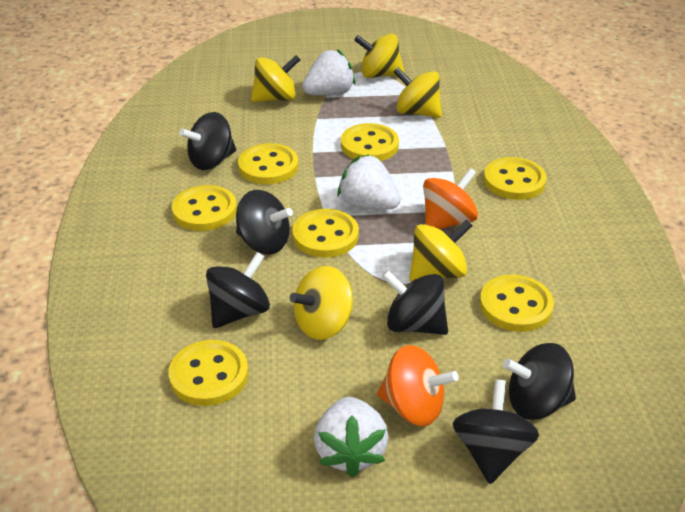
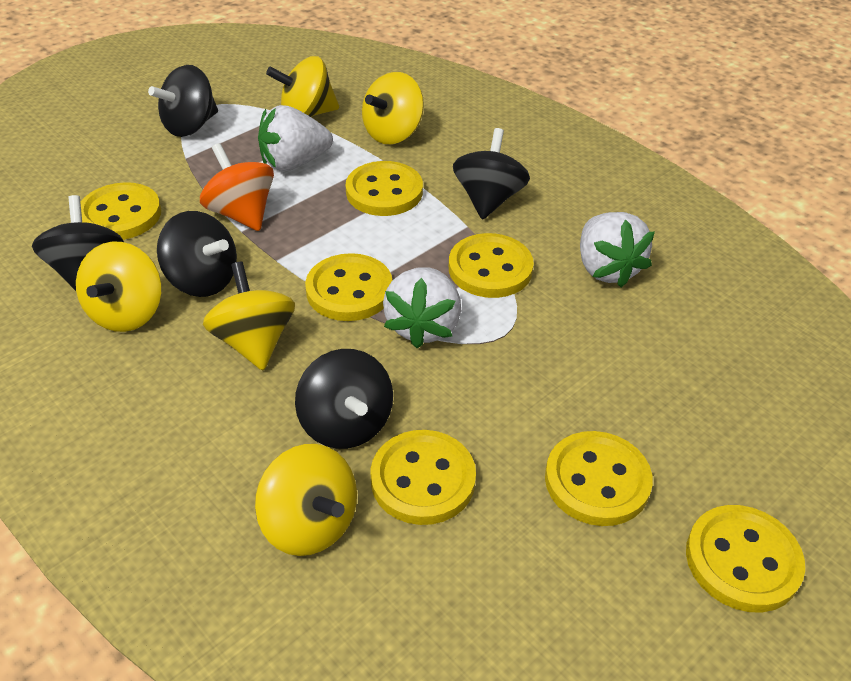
black spinning top: [179,112,236,170] [206,252,270,328] [236,190,293,255] [382,270,448,335] [452,379,539,484] [503,343,576,420] = 6 -> [32,195,124,291] [148,65,218,137] [157,211,237,297] [295,349,393,449] [453,128,530,220] = 5
orange spinning top: [377,345,459,426] [423,168,478,229] = 2 -> [200,143,274,231] = 1

